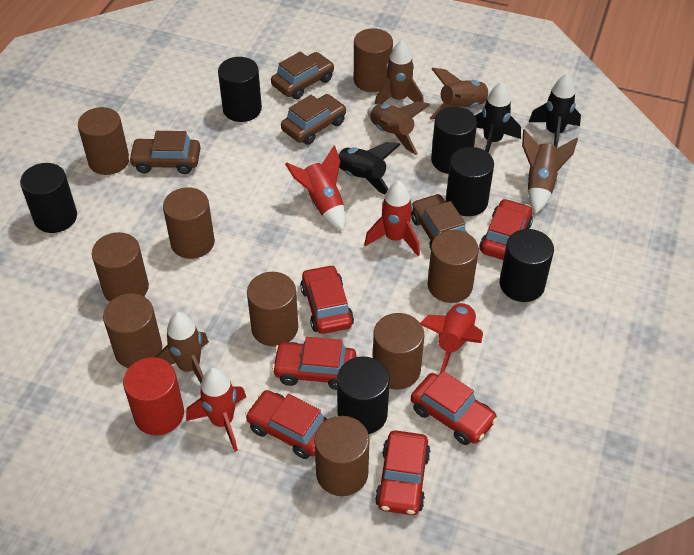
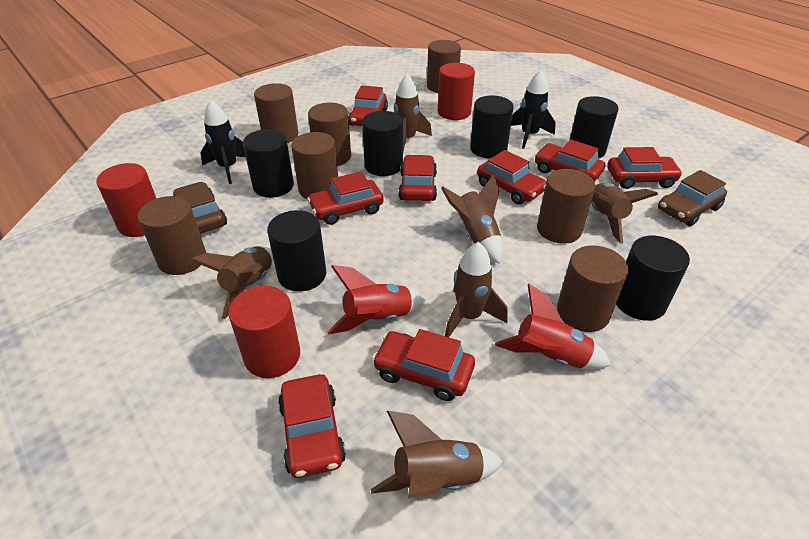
black rocket: [337,142,401,194] [475,82,521,153] [529,74,581,147] = 3 -> [200,100,246,184] [511,70,556,149] = 2
brown car: [128,131,201,174] [271,51,334,99] [281,94,346,145] [411,194,467,250] = 4 -> [173,182,227,234] [658,170,727,226] = 2
brown cylinder: [78,107,129,175] [92,232,149,302] [103,293,162,368] [163,187,215,259] [247,272,298,347] [314,416,370,496] [354,28,393,92] [373,313,424,389] [427,230,479,303] = 9 -> [138,196,206,275] [254,83,298,143] [291,132,338,199] [308,102,351,166] [427,40,461,93] [537,169,595,244] [557,245,628,332] = 7
brown rocket: [155,312,209,383] [367,101,430,155] [375,40,424,104] [430,68,493,120] [522,129,578,213] = 5 -> [190,246,273,319] [371,411,503,498] [394,74,432,152] [441,174,502,264] [445,242,507,337] [591,183,658,244] = 6
red car: [245,390,328,459] [272,337,357,390] [300,265,354,334] [375,430,431,515] [411,371,498,445] [479,199,533,260] = 6 -> [278,374,346,478] [307,172,384,225] [349,85,388,126] [372,329,475,401] [398,155,437,201] [477,150,546,204] [535,139,605,182] [607,147,683,189] = 8
red cylinder: [123,357,184,436] = 1 -> [96,163,157,237] [228,286,300,378] [438,63,475,120] = 3
red rocket: [186,368,246,452] [285,145,346,231] [364,180,420,256] [420,301,483,373] = 4 -> [327,265,426,334] [495,284,611,369] = 2

